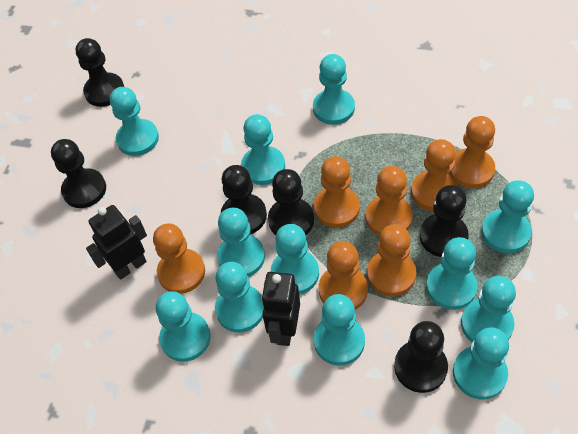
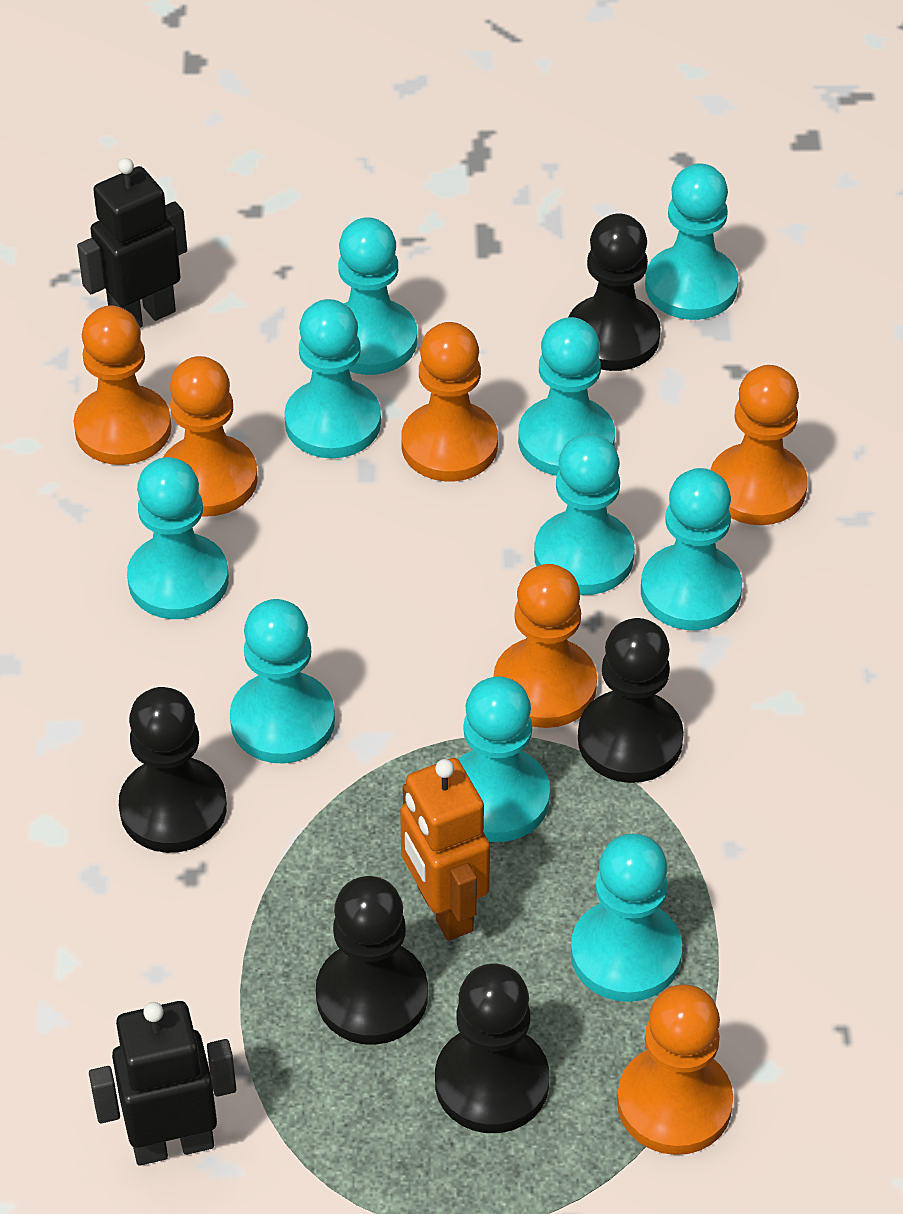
black pawn: [51,139,106,208] [76,38,124,107] [221,165,267,234] [268,169,314,235] [394,321,448,393] [420,185,469,257] = 6 -> [119,687,227,853] [316,876,428,1045] [435,964,549,1133] [568,214,661,371] [578,618,684,783] = 5
orange pawn: [153,223,205,294] [314,156,360,228] [319,241,368,310] [366,166,413,236] [367,224,417,296] [411,139,458,211] [449,116,495,188] = 7 -> [74,306,171,465] [163,356,258,517] [401,322,498,481] [493,564,597,728] [617,984,733,1155] [710,365,808,525] = 6
orange robot: none = 0 -> [400,758,490,941] = 1
turquoise pawn: [110,87,159,156] [156,291,211,362] [215,262,264,332] [217,207,265,277] [241,114,285,185] [271,224,319,295] [313,54,355,125] [314,294,365,365] [426,237,477,310] [453,327,509,400] [461,276,516,343] [481,180,534,253] = 12 -> [127,457,229,619] [230,599,335,764] [284,299,381,458] [338,217,417,375] [458,677,550,842] [518,317,615,476] [534,433,635,595] [571,834,682,1002] [641,468,742,630] [645,164,738,320] = 10

